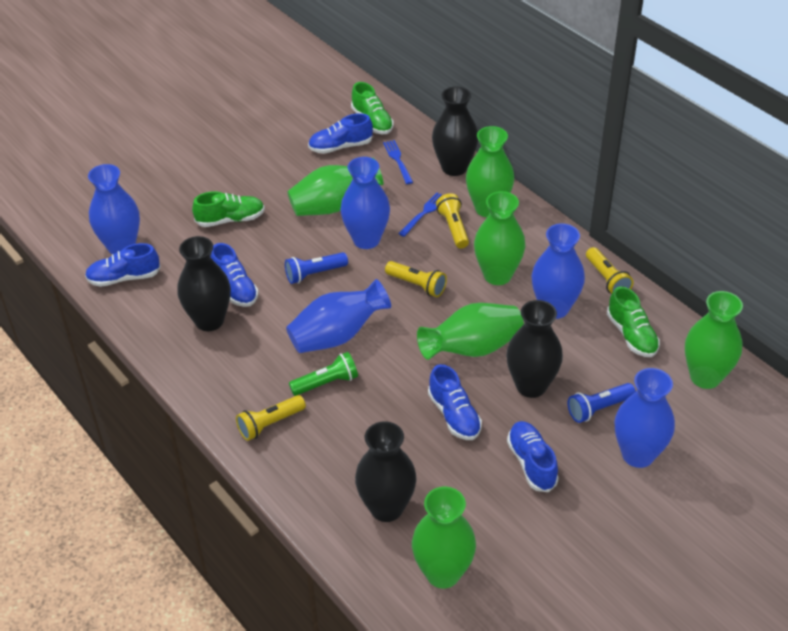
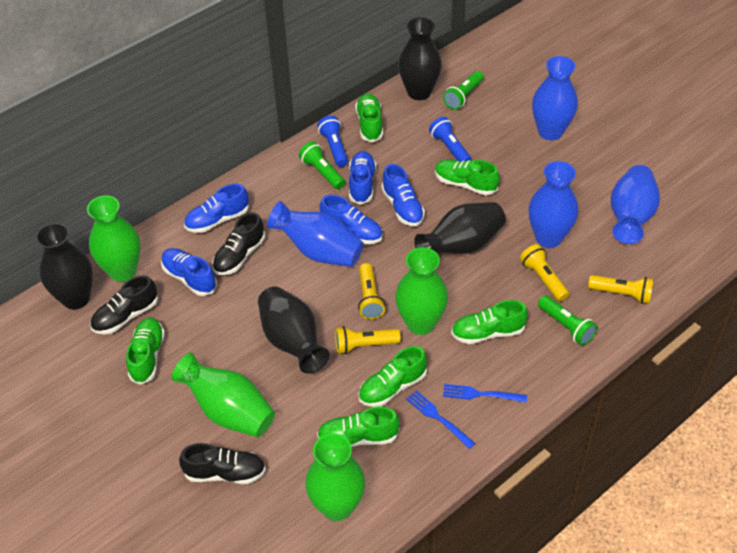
black shoe: none = 0 -> [90,275,158,334] [179,443,266,484] [212,212,265,275] = 3
blue vase: [88,164,140,254] [286,279,391,353] [340,157,390,249] [532,223,585,319] [615,368,675,468] = 5 -> [267,201,364,267] [529,161,578,248] [532,56,578,140] [611,165,660,244] = 4
green flashlight: [289,352,358,396] = 1 -> [299,141,345,189] [443,71,484,110] [538,295,598,346] = 3
green shoe: [192,191,265,227] [351,82,394,134] [607,286,660,357] = 3 -> [126,317,165,385] [317,406,400,447] [355,93,383,142] [358,346,427,407] [435,159,500,195] [451,300,528,344] = 6
green vase: [287,158,384,216] [412,487,476,588] [417,303,524,360] [466,126,514,217] [474,191,525,285] [685,291,743,389] = 6 -> [87,195,141,282] [171,353,275,438] [306,433,365,521] [395,247,448,335] = 4

